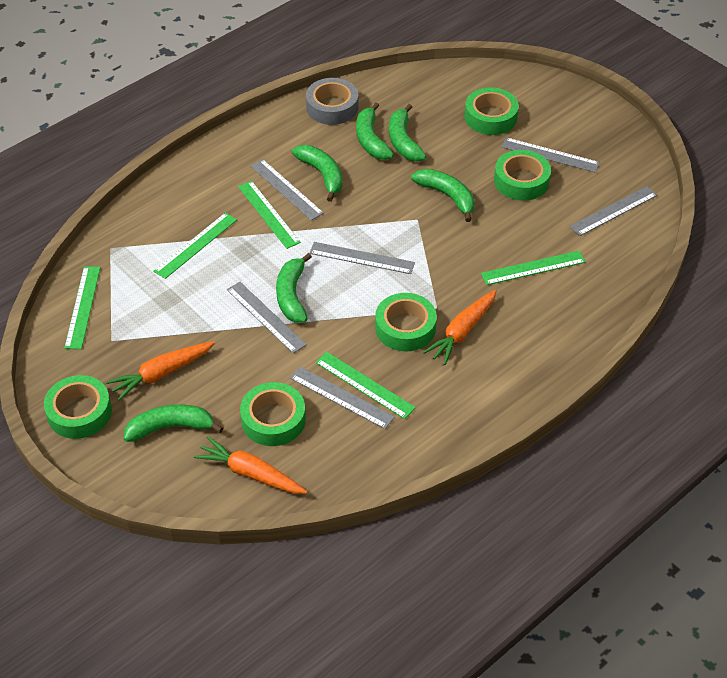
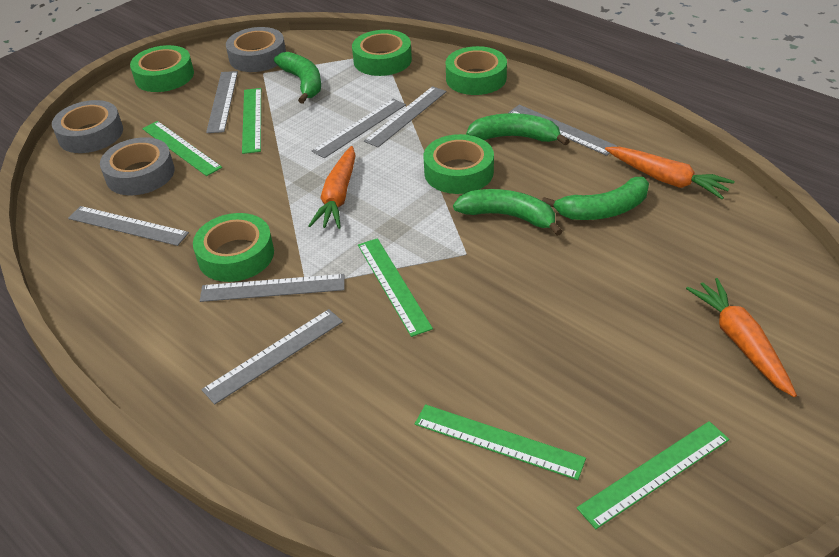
green banana: [124,404,223,442] [276,253,312,323] [292,145,343,202] [356,103,394,160] [389,104,426,162] [411,169,475,222] = 6 -> [274,52,321,104] [453,189,563,236] [466,113,569,146] [542,177,649,220] = 4
grey ruler: [227,282,307,353] [251,159,324,221] [290,366,395,429] [310,242,415,274] [501,137,600,173] [570,186,657,236] = 6 -> [68,206,189,246] [200,274,345,302] [201,309,343,404] [206,71,238,133] [312,99,406,158] [364,86,446,147] [508,105,618,156] = 7
grey tape: [306,78,358,125] = 1 -> [52,100,123,153] [100,137,175,195] [226,27,286,72] = 3

